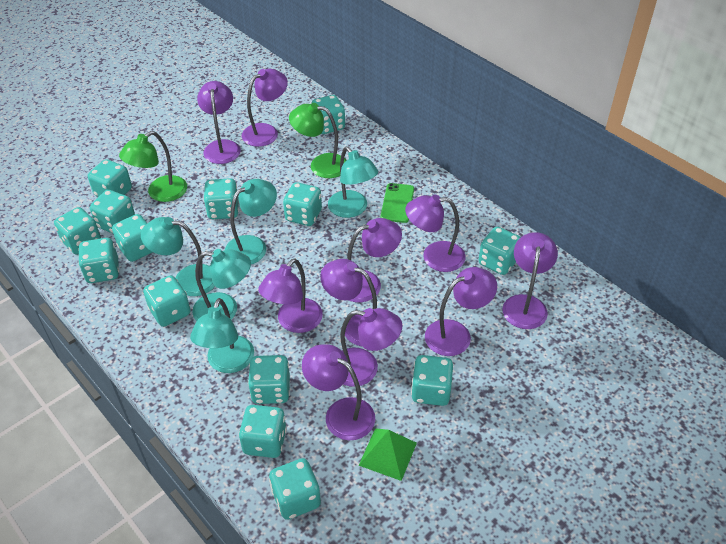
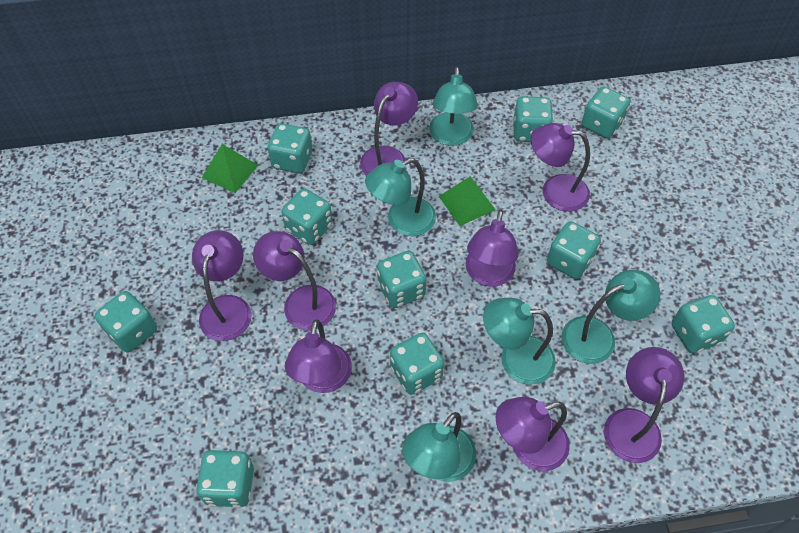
green lamp: [119,131,187,202] [289,103,347,178] = 2 -> none = 0
green phone: [381,183,414,223] = 1 -> none = 0
green pyramid: [359,428,417,481] = 1 -> [202,144,258,193] [439,176,496,226] = 2
purple lamp: [197,81,241,164] [242,69,288,147] [258,258,323,333] [302,344,375,440] [320,259,377,346] [340,308,402,387] [347,218,402,302] [405,194,466,272] [425,267,497,356] [503,232,558,329] = 10 -> [192,230,252,341] [253,231,336,330] [285,319,352,393] [360,82,418,176] [466,210,519,287] [495,397,570,471] [530,123,590,212] [604,347,684,463] = 8
turquoise dice: [54,207,101,255] [78,238,119,283] [88,159,132,197] [90,190,135,233] [112,214,153,262] [143,275,191,327] [203,178,239,219] [239,405,287,458] [248,355,290,404] [269,458,321,520] [283,182,322,226] [312,95,345,134] [411,355,453,406] [479,227,521,275] = 14 -> [95,291,157,353] [196,450,254,508] [268,123,312,173] [281,188,333,245] [377,251,427,308] [390,333,444,395] [513,96,553,142] [547,221,601,279] [582,87,630,139] [672,295,735,353] = 10

